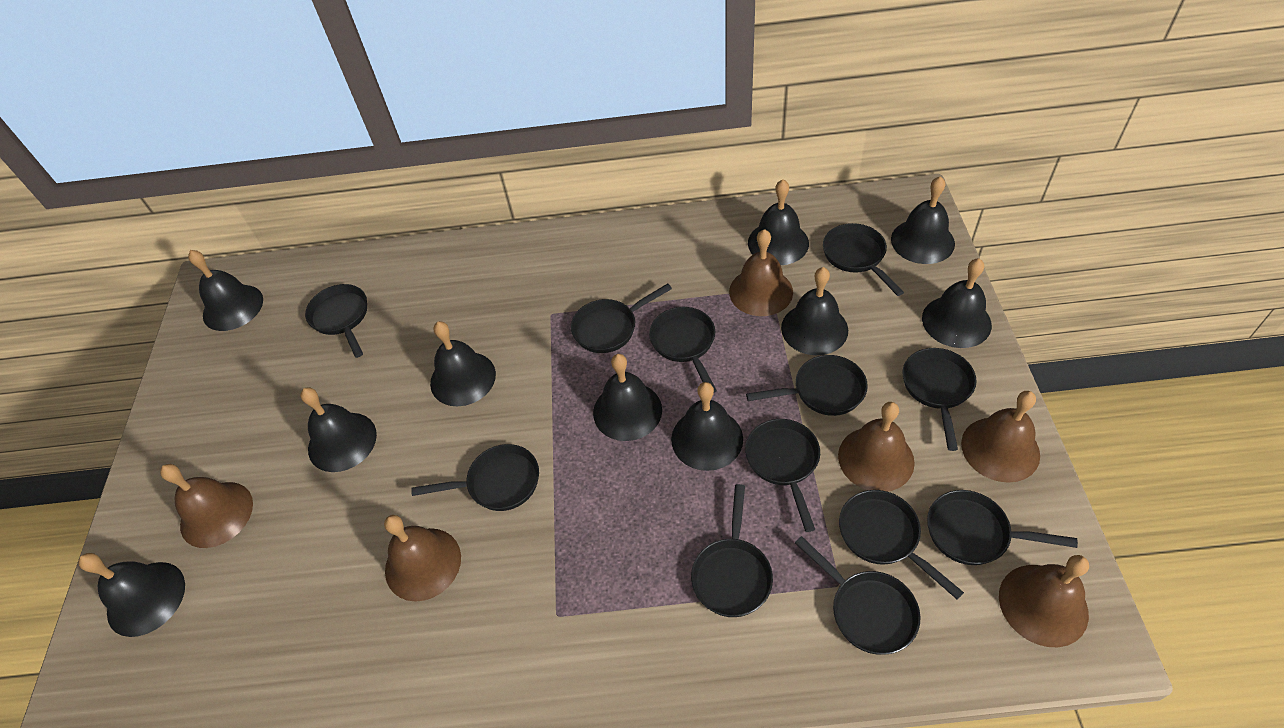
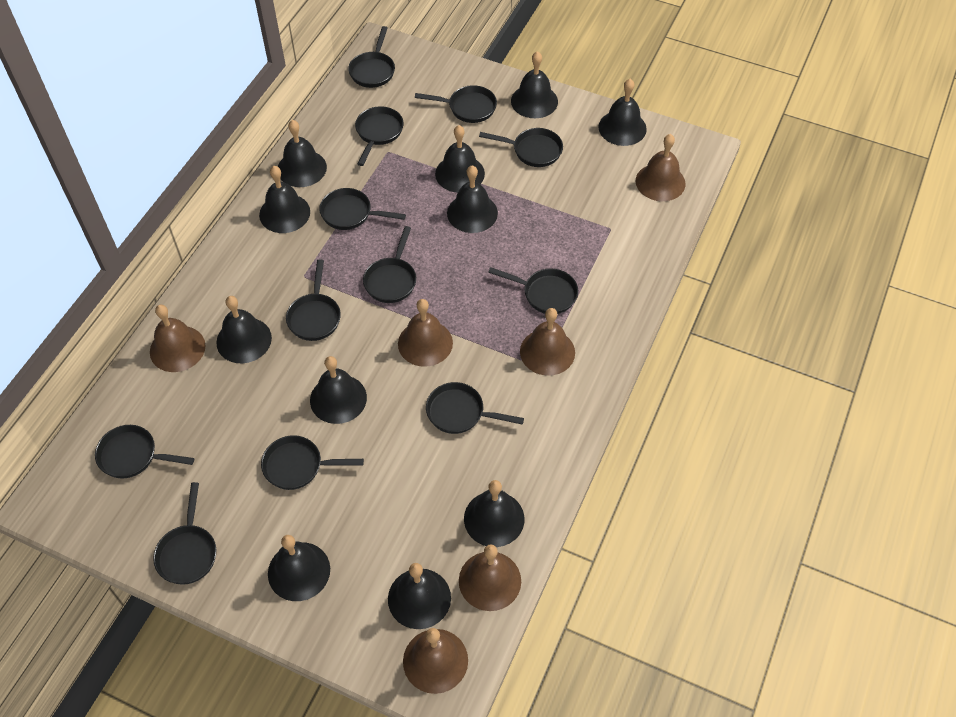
black bell: [78,553,185,637] [188,250,263,331] [300,388,377,472] [430,321,496,406] [593,354,662,441] [671,382,743,471] [748,179,809,265] [781,267,848,355] [891,176,955,264] [922,258,992,348] = 10 -> [216,296,272,363] [259,166,310,233] [268,535,330,601] [278,120,327,187] [310,356,367,424] [388,563,451,629] [435,125,485,192] [447,166,498,233] [464,480,524,547] [511,51,558,118] [598,79,647,146] = 11

